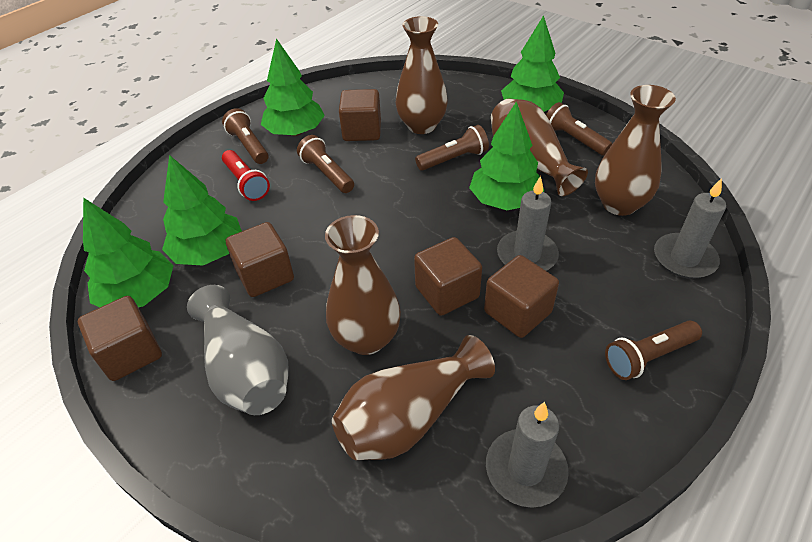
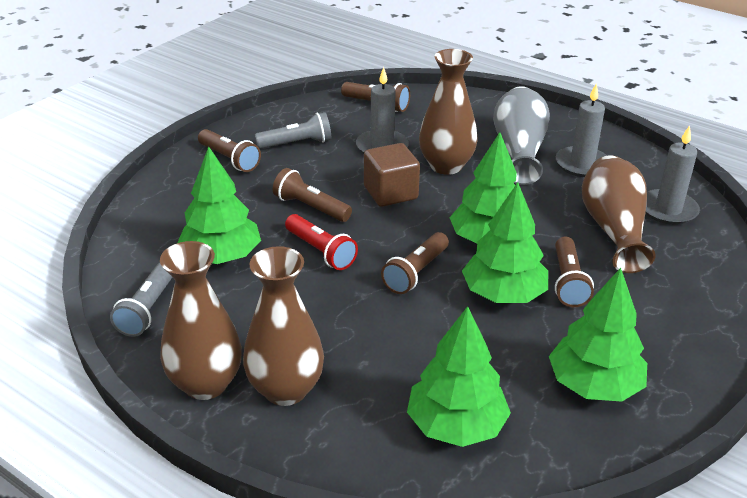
brown cube: [78,296,162,381] [226,222,294,297] [339,89,381,141] [414,237,482,316] [484,255,559,338] = 5 -> [364,143,420,207] = 1
brown vase: [325,215,401,355] [332,335,495,460] [396,16,448,134] [491,98,588,196] [595,85,676,216] = 5 -> [160,241,242,400] [243,246,324,406] [419,49,478,175] [582,155,655,273] = 4
grey flashlight: none = 0 -> [110,263,172,337] [255,112,331,149] = 2

